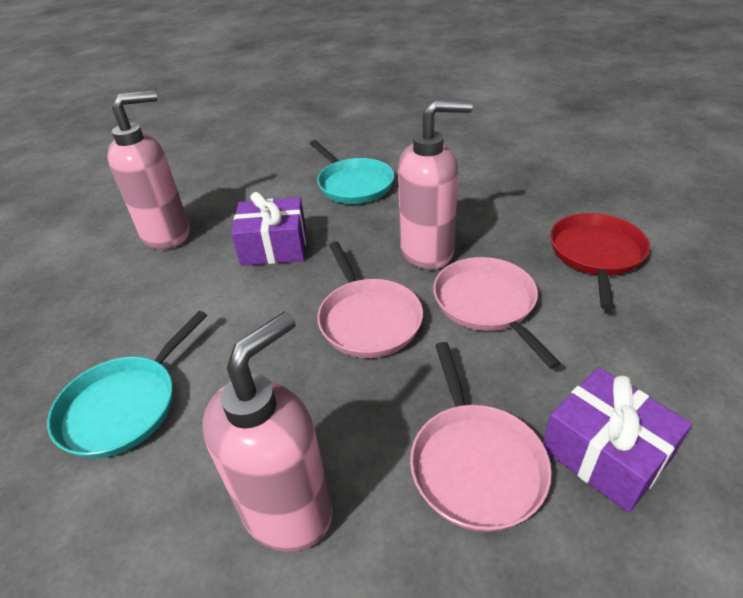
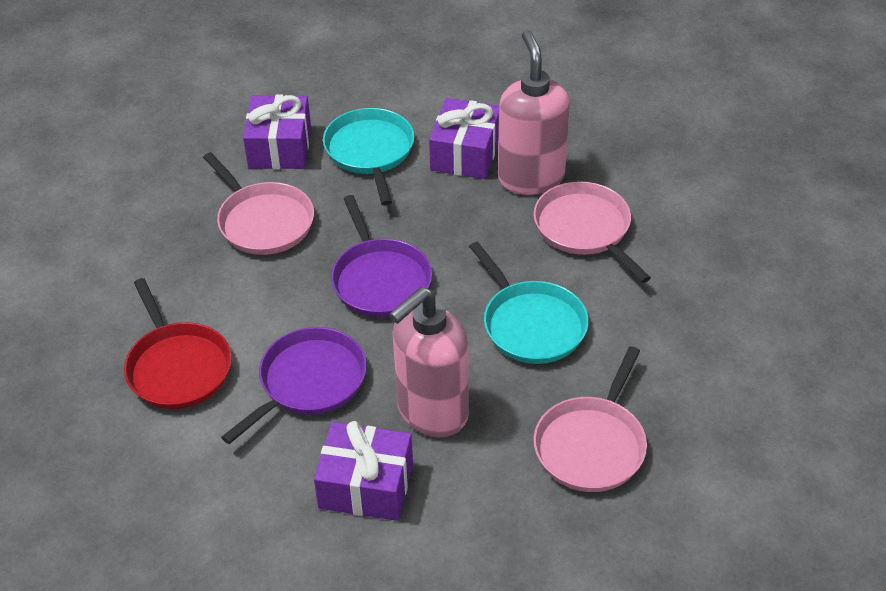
pink soap dispenser: [107,91,190,250] [202,312,332,552] [398,100,472,270] = 3 -> [389,287,469,438] [498,30,570,195] = 2
purple gift: [231,192,306,266] [543,367,692,513] = 2 -> [243,94,311,169] [314,421,413,521] [429,98,499,179] = 3
purple pan: none = 0 -> [221,327,367,444] [331,195,432,317] = 2

